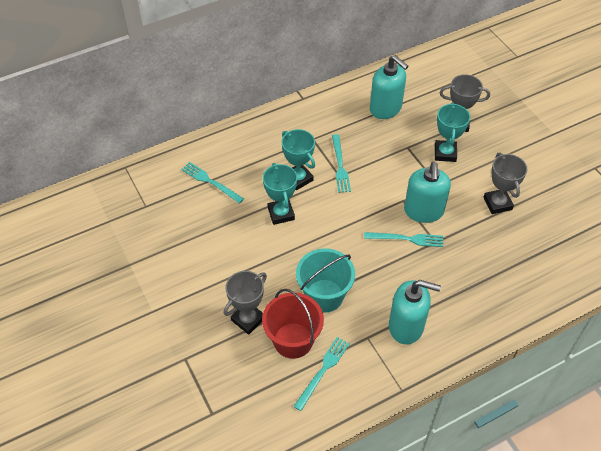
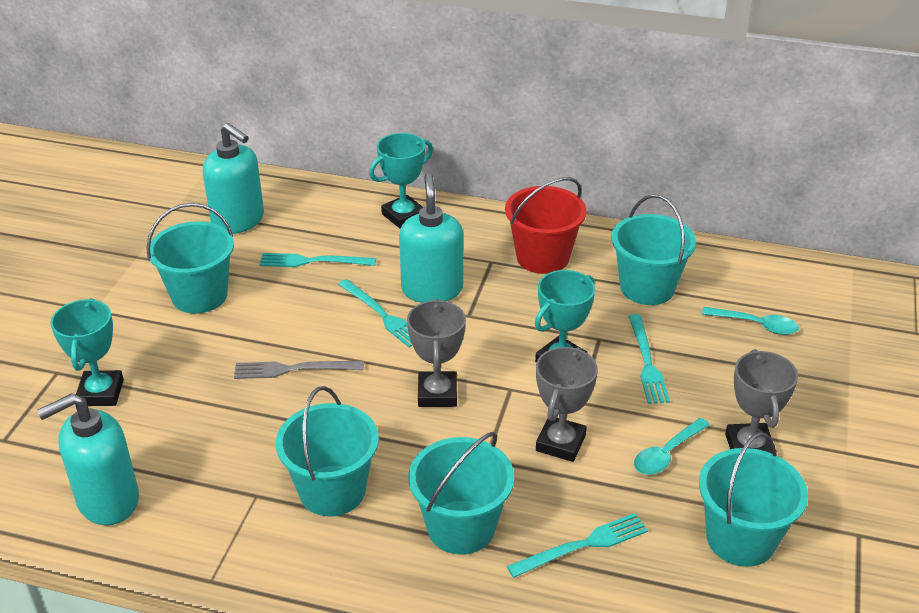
grey fork: none = 0 -> [234,361,364,379] = 1
turquoise bucket: [296,248,355,313] = 1 -> [146,203,234,314] [276,386,379,516] [409,432,514,555] [611,194,696,305] [699,432,808,567] = 5
turquoise spoon: none = 0 -> [634,418,710,475] [702,307,799,335] = 2

